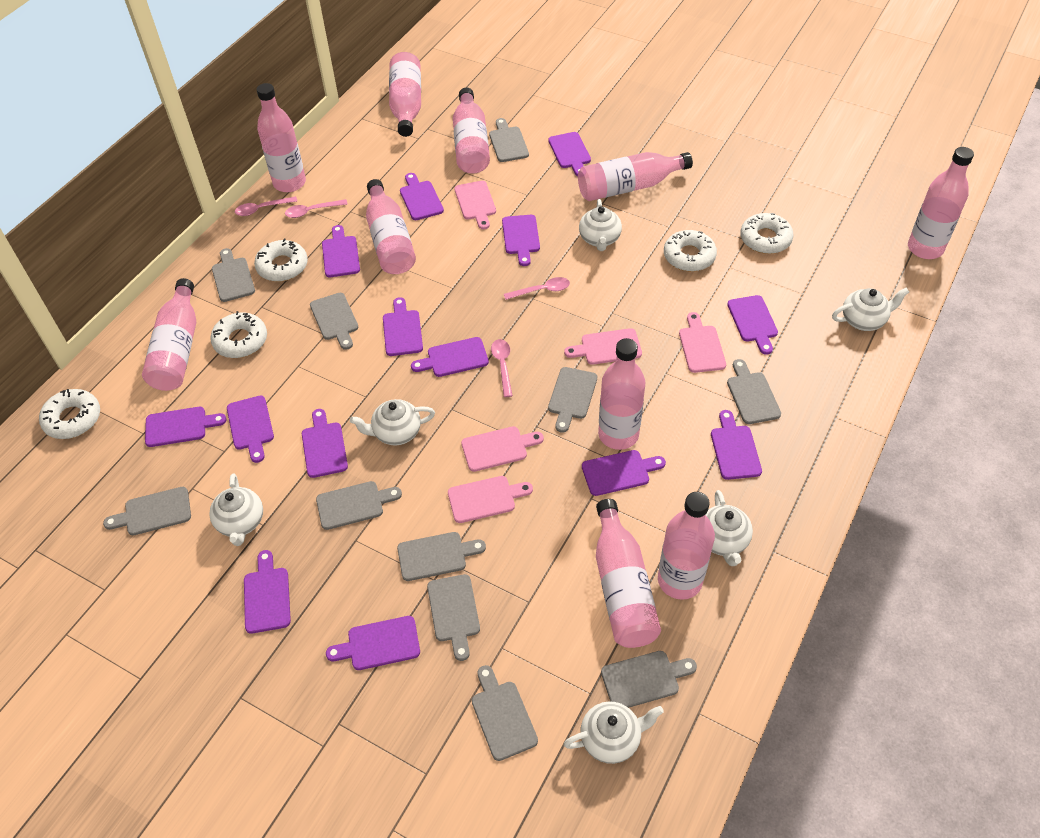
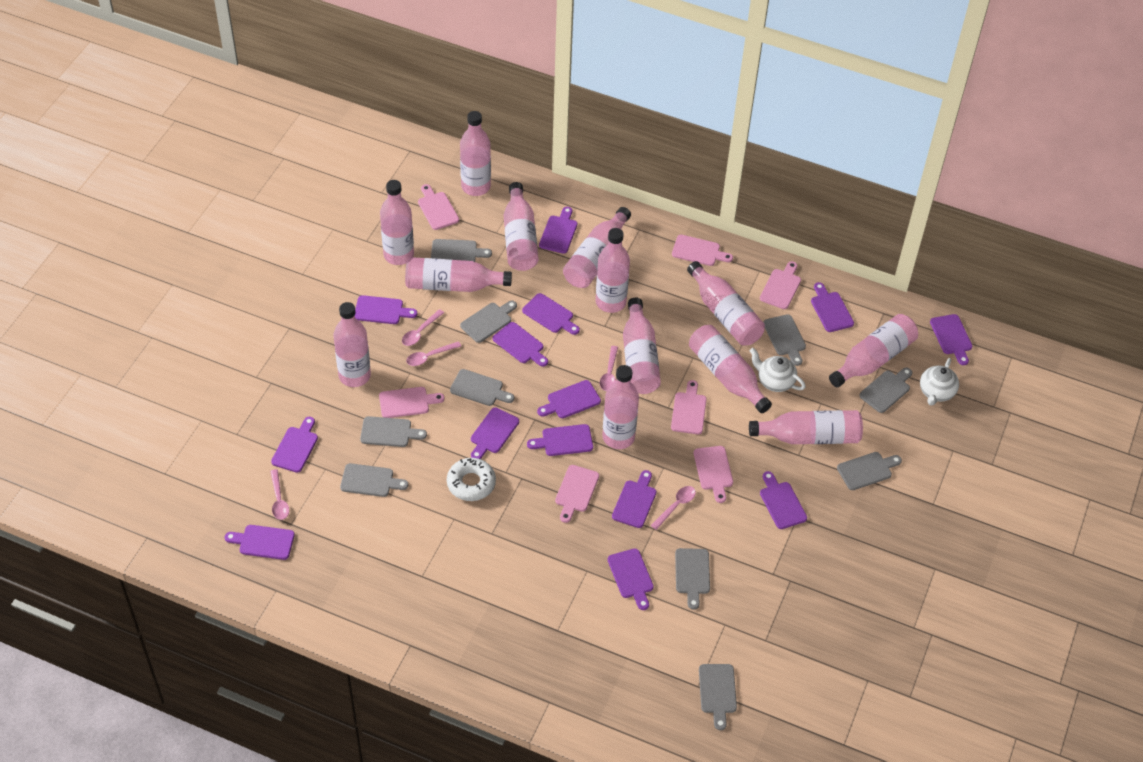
grey cutting board: [103,487,191,535] [212,248,255,302] [310,293,358,350] [316,481,402,530] [397,532,486,581] [427,574,480,661] [472,665,538,761] [489,118,529,162] [548,367,597,433] [601,651,697,708] [727,359,781,424] = 11 -> [340,463,408,497] [360,416,427,447] [431,239,492,262] [450,369,514,406] [460,301,517,343] [675,548,710,610] [699,664,737,730] [763,314,806,366] [837,452,902,490] [859,367,912,413] = 10
pink bottle: [142,278,196,391] [257,83,306,192] [366,179,416,274] [389,52,421,137] [453,88,490,174] [578,152,693,201] [596,499,661,648] [598,338,645,450] [658,492,715,600] [908,147,974,259] = 10 -> [334,302,371,387] [380,180,414,265] [405,257,512,292] [460,111,491,196] [504,182,538,271] [563,207,631,288] [596,228,630,313] [602,365,639,449] [623,298,661,394] [687,261,765,346] [689,325,772,413] [749,410,863,444] [829,314,918,387] = 13
pink cutting board: [448,476,533,523] [454,181,496,229] [461,426,544,472] [564,328,642,365] [679,312,726,373] = 5 -> [379,387,445,418] [418,184,459,230] [555,465,599,523] [671,380,707,434] [672,235,733,266] [694,446,733,503] [760,261,801,309] = 7
pink spoon: [235,196,297,216] [285,199,348,218] [491,339,513,397] [504,277,570,300] = 4 -> [270,469,289,520] [402,309,444,346] [406,341,461,366] [600,346,618,391] [651,486,696,530] = 5
white donut: [39,389,100,439] [210,311,267,358] [254,238,308,282] [664,230,717,272] [740,213,794,254] = 5 -> [447,458,496,501] = 1
white teapot: [209,473,263,546] [350,399,435,446] [564,701,664,764] [579,199,622,251] [706,490,753,566] [832,288,909,331] = 6 -> [750,348,806,392] [920,358,959,406] = 2

